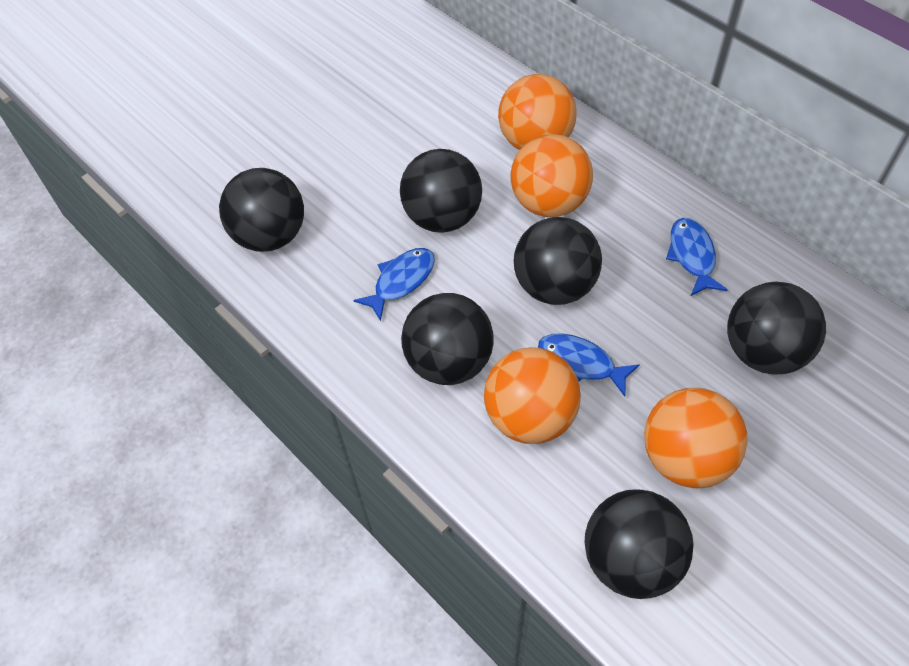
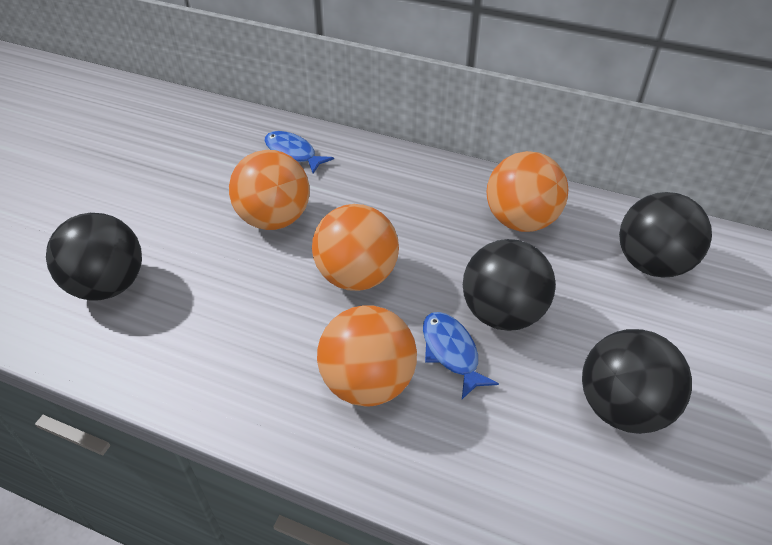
black ball: [219,168,304,252] [400,149,482,233] [401,293,494,385] [514,217,602,305] [584,489,694,599] [727,281,826,374] = 6 -> [46,213,142,300] [463,239,556,331] [582,329,692,434] [619,192,712,278] = 4
blue fish: [353,248,435,321] [538,333,640,397] [666,218,727,296] = 3 -> [265,131,334,174] [423,312,499,399] = 2

